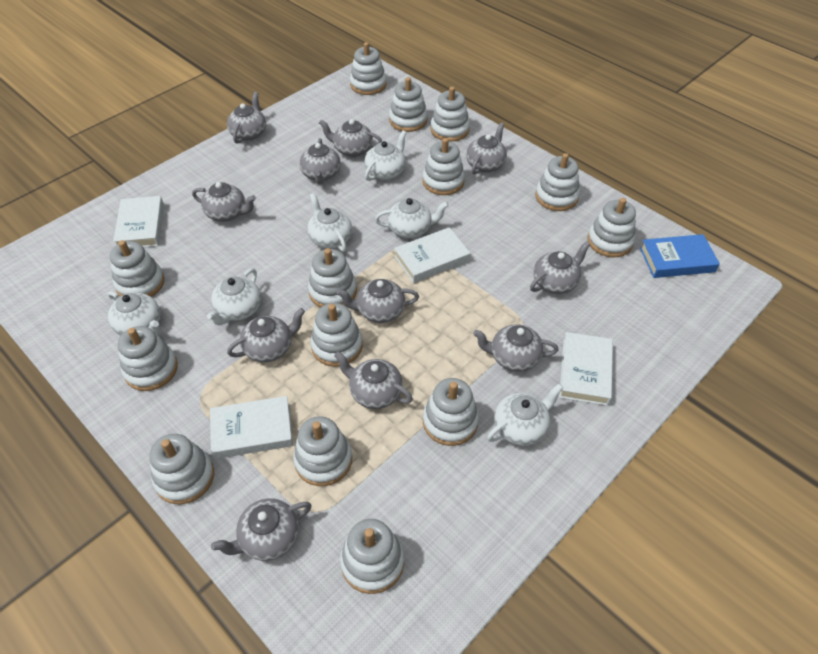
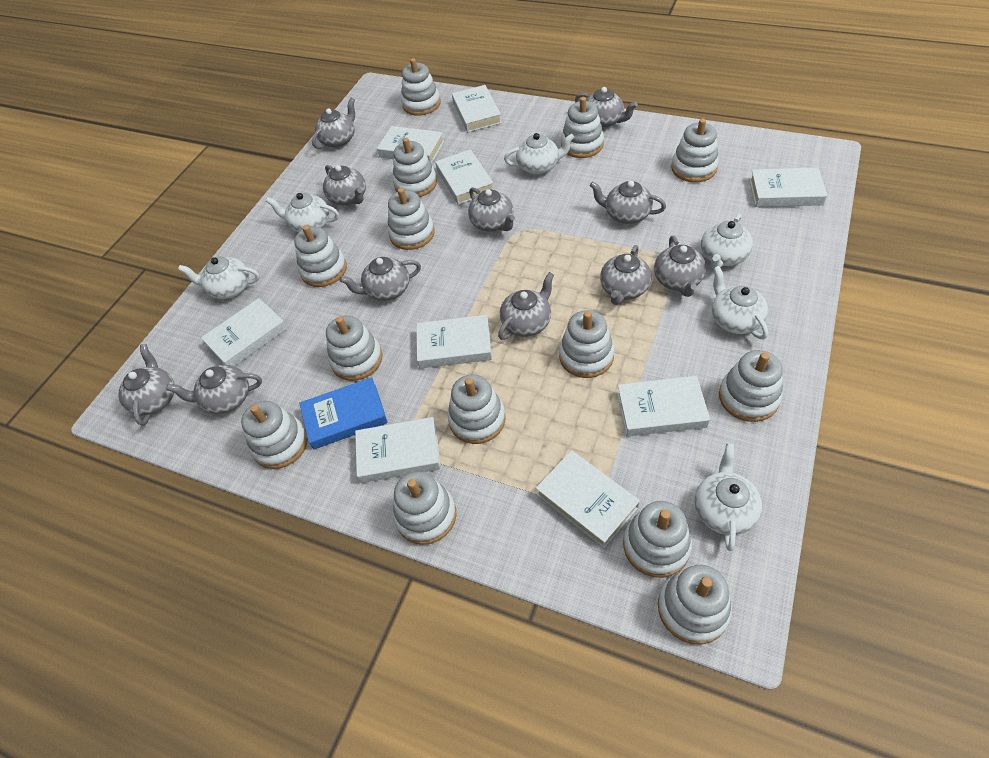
white book: [113,196,164,247] [210,396,293,459] [394,227,470,283] [559,332,613,406] = 4 -> [201,298,287,366] [355,417,441,483] [377,126,444,164] [416,315,492,368] [435,149,493,205] [452,85,502,132] [536,450,640,548] [617,376,710,436] [749,167,827,207] = 9

